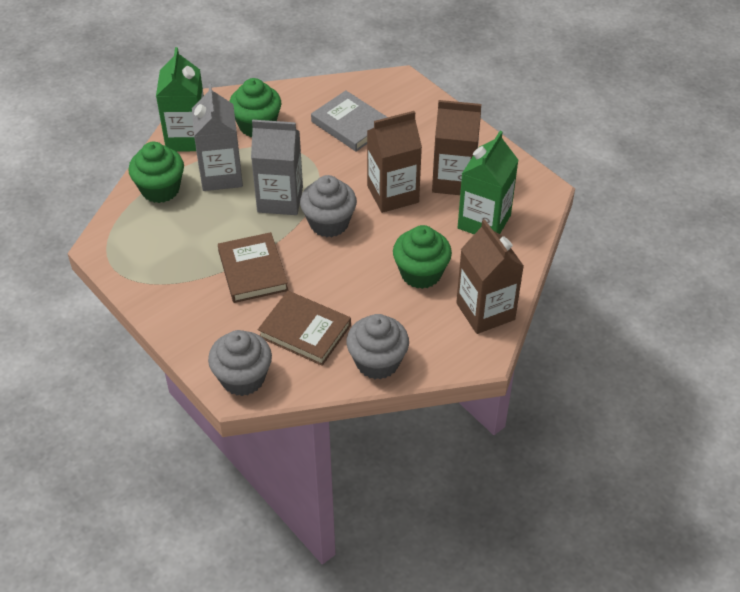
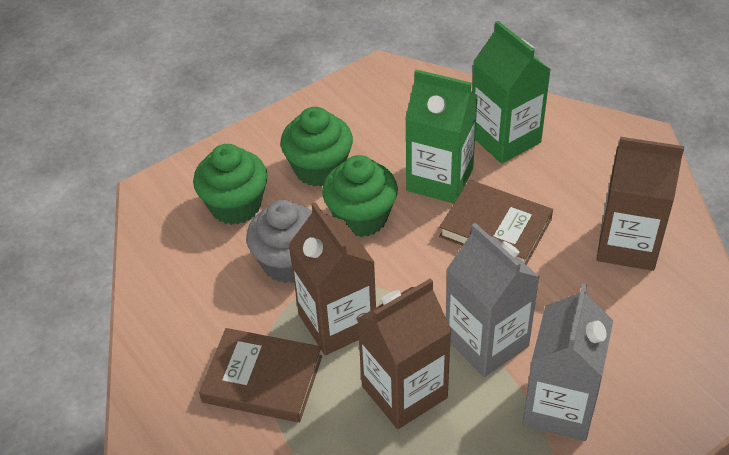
grey book: [311,90,387,151] = 1 -> none = 0
grey cupcake: [208,330,272,396] [300,175,357,237] [347,314,409,379] = 3 -> [246,200,312,283] = 1

